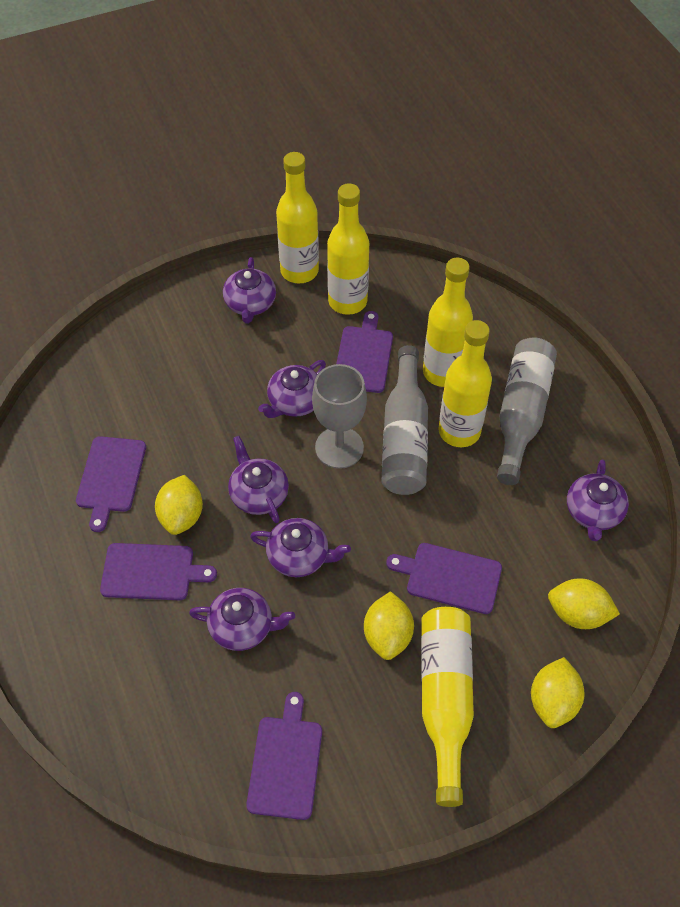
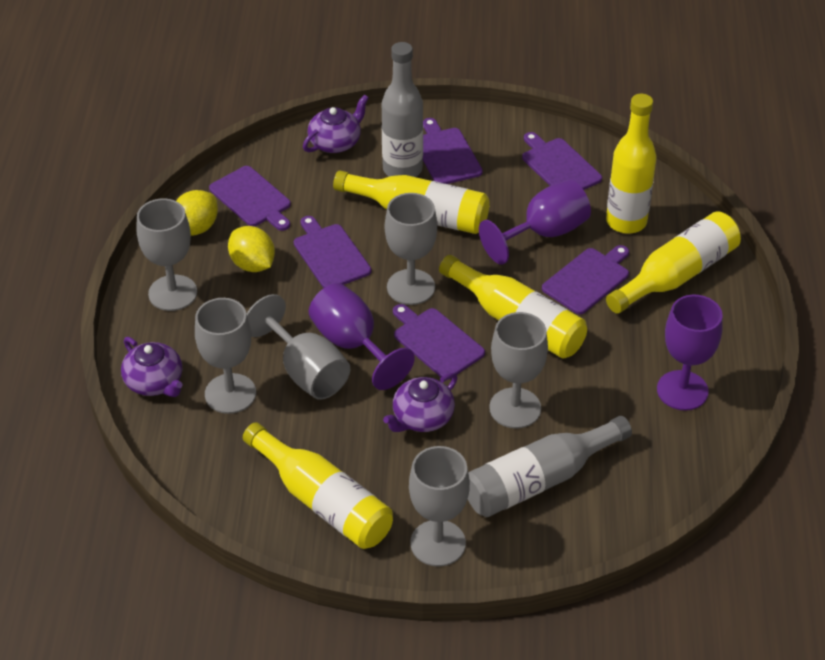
grey goblet: [312,364,367,469] = 1 -> [136,198,197,311] [195,298,256,414] [247,294,350,400] [385,193,437,305] [409,446,470,567] [489,312,548,428] = 6
purple cutting board: [76,436,146,532] [100,543,217,600] [246,692,322,820] [336,311,393,393] [386,543,502,614] = 5 -> [209,166,291,231] [294,216,371,288] [393,304,485,380] [423,118,483,184] [522,132,602,190] [542,245,629,314] = 6
purple goblet: none = 0 -> [309,283,415,390] [479,180,591,265] [657,295,723,410] = 3
purple teapot: [189,588,295,651] [223,257,276,323] [228,436,289,523] [250,518,351,577] [258,360,326,418] [567,459,629,541] = 6 -> [121,337,183,397] [303,95,369,153] [383,373,457,432] = 3
yellow lemon: [155,475,203,535] [364,591,414,660] [531,657,585,728] [548,578,620,629] = 4 -> [176,190,218,236] [228,226,275,272] = 2

